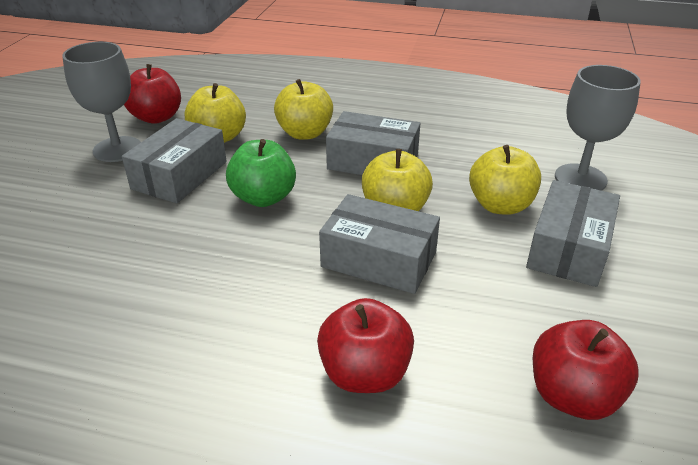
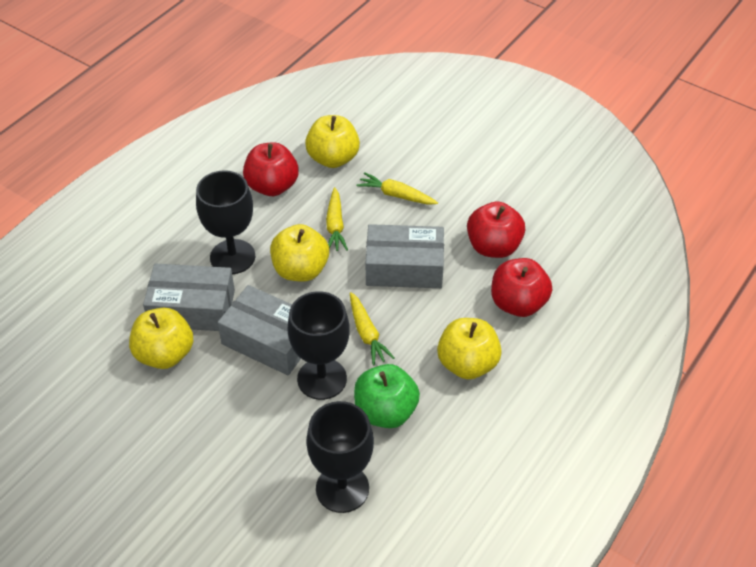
black goblet: none = 0 -> [196,170,255,274] [287,291,350,400] [306,401,374,513] = 3
grey box: [122,118,227,204] [319,194,440,294] [326,111,420,175] [526,180,620,287] = 4 -> [143,264,235,331] [218,285,301,375] [366,224,444,288] = 3
grey goblet: [62,42,141,162] [555,65,641,191] = 2 -> none = 0
yellow carrot: none = 0 -> [326,187,348,251] [350,292,394,366] [356,172,438,205] = 3

